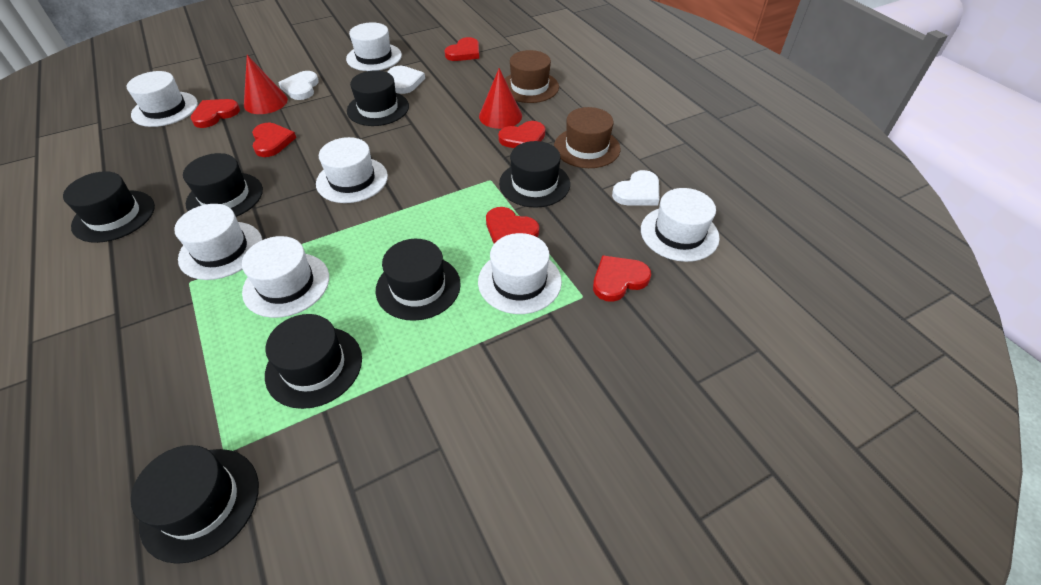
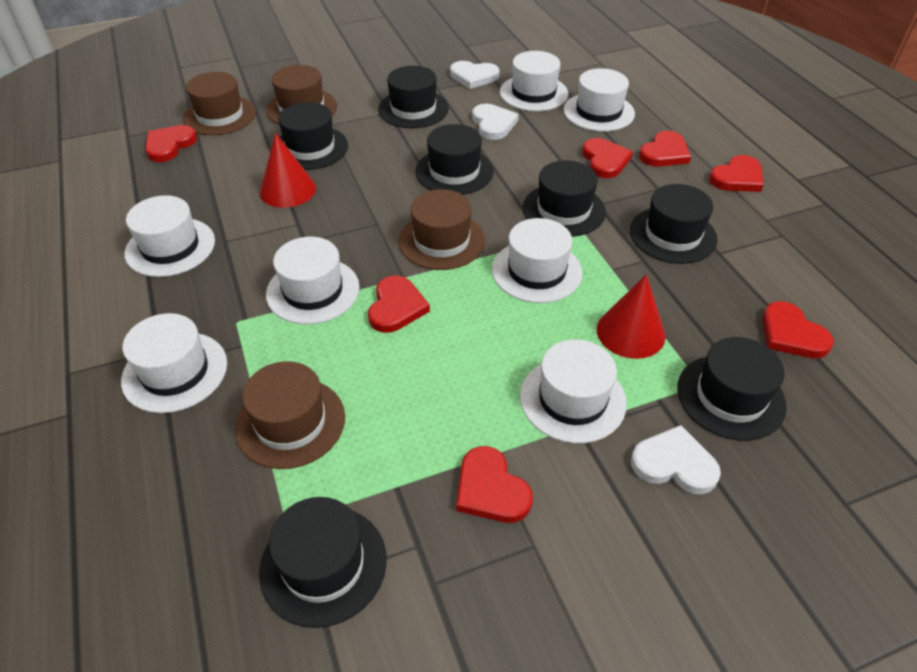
brown hat: [505,50,559,103] [554,107,620,168] = 2 -> [183,72,256,135] [235,361,345,469] [266,65,337,124] [398,189,485,270] = 4
red heart: [190,99,240,128] [252,123,296,157] [444,37,479,61] [486,207,539,244] [498,121,545,148] [593,255,651,302] = 6 -> [145,125,197,162] [368,276,430,333] [456,446,533,523] [582,138,633,178] [639,131,691,167] [709,155,764,192] [762,301,834,358] = 7

